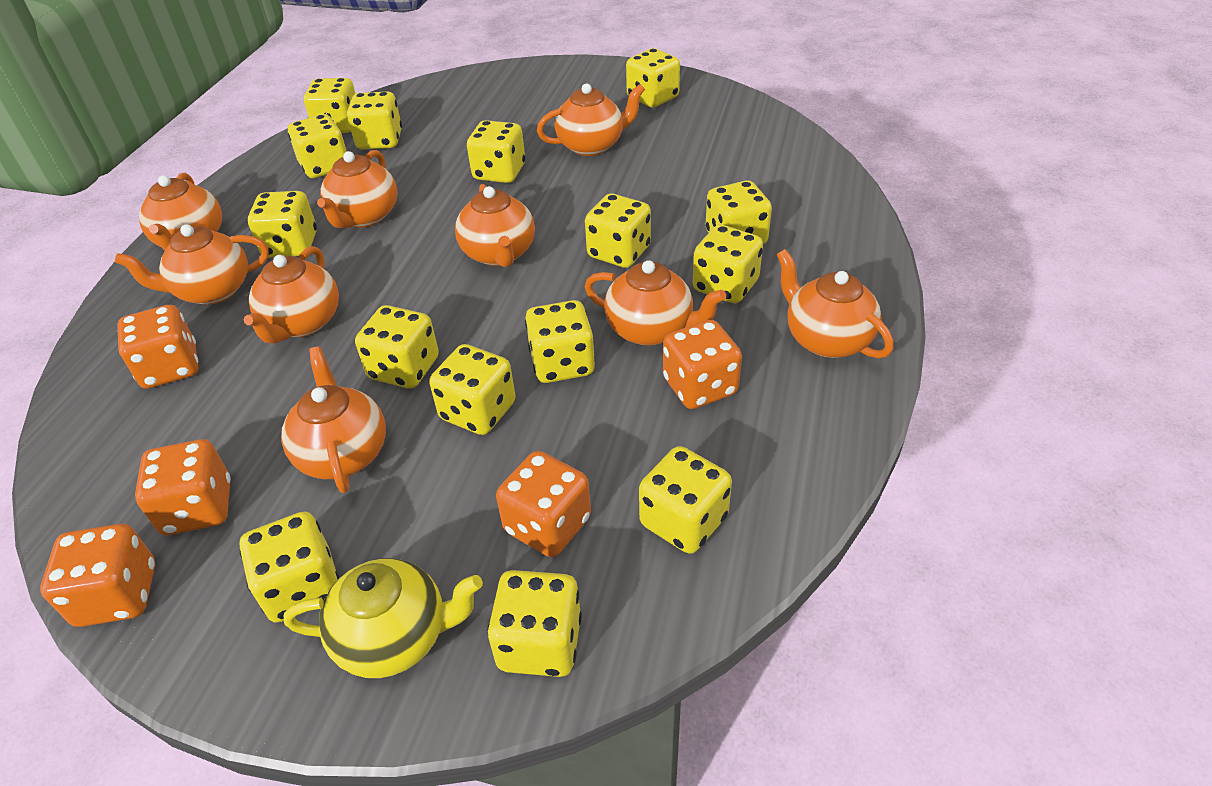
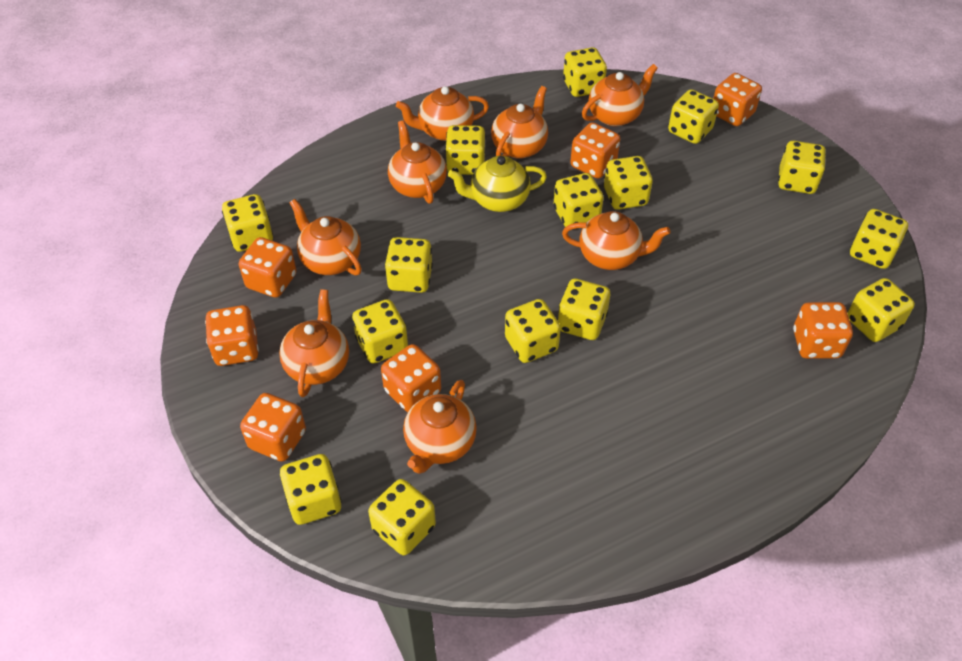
orange dice: [40,524,155,627] [117,305,199,389] [135,439,231,535] [496,451,591,557] [663,320,742,409] = 5 -> [205,305,259,366] [239,237,297,298] [240,393,306,462] [381,344,441,412] [570,122,620,178] [713,73,762,126] [793,302,853,359] = 7
orange teapot: [115,224,269,305] [139,173,222,251] [244,246,339,344] [281,346,386,493] [317,150,397,228] [455,184,535,267] [537,84,645,156] [585,260,726,346] [777,249,893,359] = 9 -> [279,289,349,397] [289,199,362,275] [388,120,447,204] [396,86,489,141] [403,380,477,474] [491,86,548,159] [562,211,671,270] [582,64,658,126] = 8

